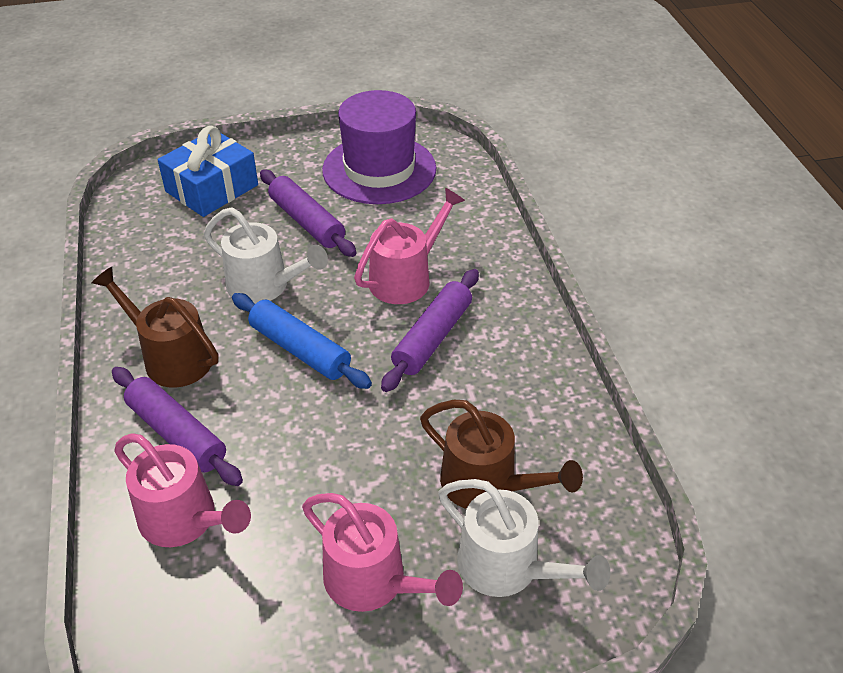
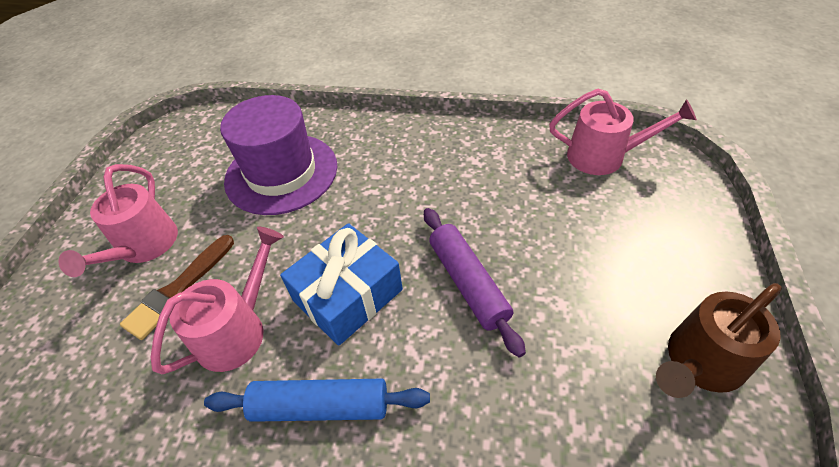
brown brush: none = 0 -> [120,235,234,340] = 1
brown watering can: [91,267,219,388] [420,400,583,509] = 2 -> [656,283,782,398] = 1
purple rolling pin: [112,367,243,486] [260,169,357,257] [381,269,479,392] = 3 -> [424,208,526,357] = 1
white watering can: [204,207,328,304] [438,479,610,597] = 2 -> none = 0

